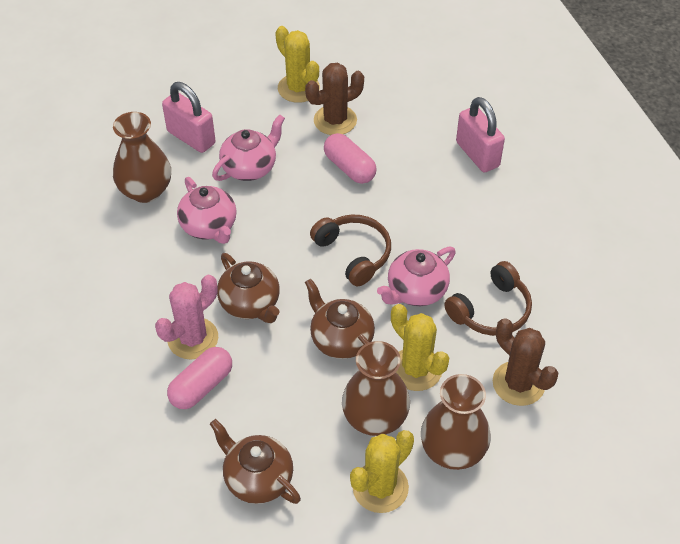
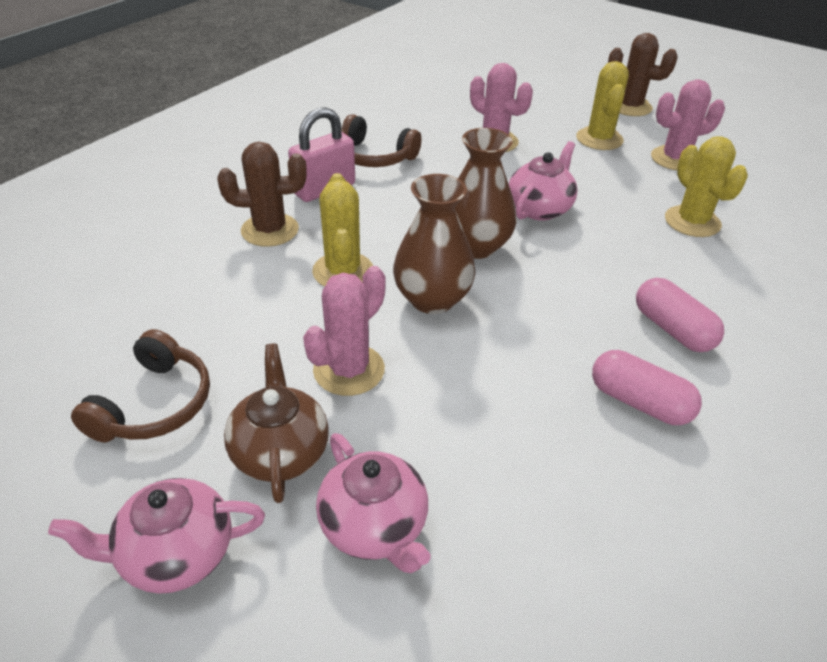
brown teapot: [210,419,301,504] [217,253,280,323] [305,279,375,359] = 3 -> [224,344,329,503] = 1
brown vase: [113,112,171,203] [342,341,410,436] [421,374,491,470] = 3 -> [393,174,476,314] [454,128,517,259] = 2
pink cactus: [155,275,218,360] = 1 -> [303,266,386,396] [470,63,533,152] [651,79,725,170] = 3
pink padlock: [162,82,216,153] [456,97,505,173] = 2 -> [288,107,355,202] = 1

